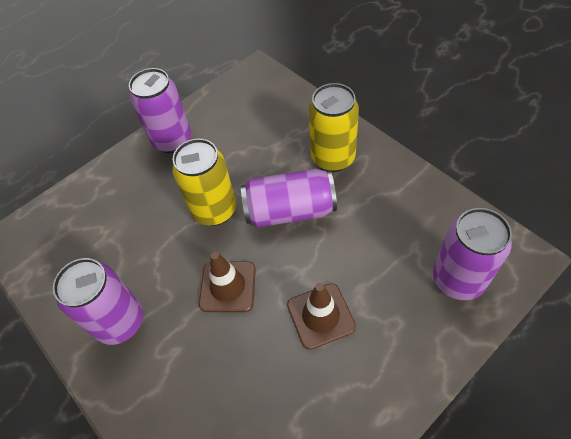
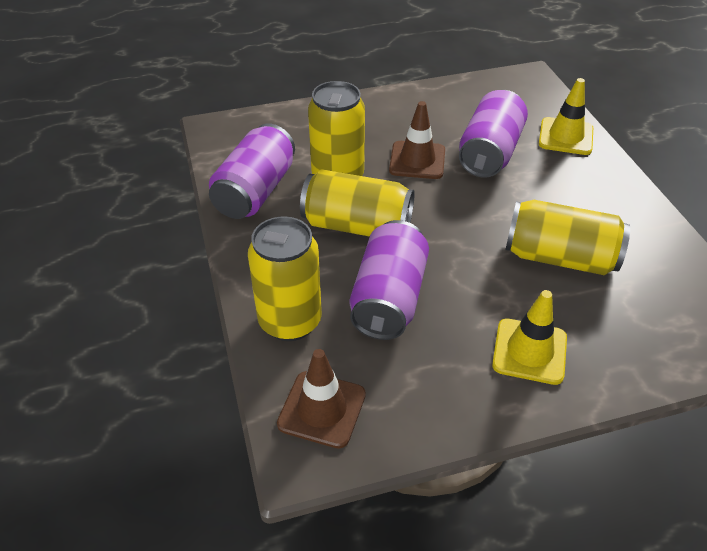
purple can: [53,258,143,345] [129,68,191,153] [241,169,337,228] [433,208,512,300] = 4 -> [209,123,295,219] [350,220,429,340] [459,90,528,178] = 3
yellow can: [172,139,236,226] [309,83,359,172] = 2 -> [248,216,322,341] [300,169,415,237] [308,81,365,176] [505,200,630,275] = 4
yellow traffic cone: none = 0 -> [492,290,567,385] [539,78,593,155] = 2

